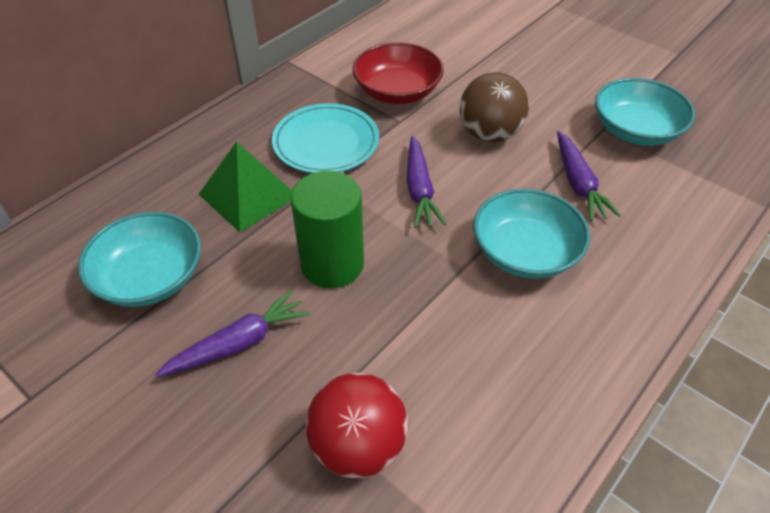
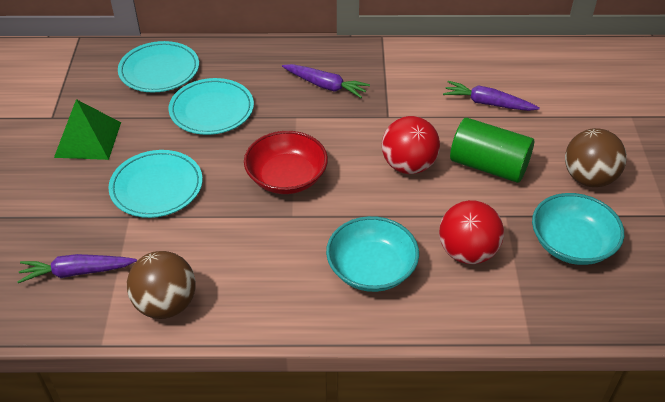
brown ball: [460,72,529,142] = 1 -> [127,251,196,319] [565,128,627,187] = 2
red ball: [306,373,408,479] = 1 -> [382,116,440,174] [439,200,504,264] = 2
turquoise bowl: [78,212,201,307] [473,188,590,279] [595,78,695,146] = 3 -> [326,216,419,292] [532,193,624,265] = 2
turquoise plate: [272,103,379,173] = 1 -> [108,150,203,218] [118,41,199,93] [169,78,254,135] = 3

